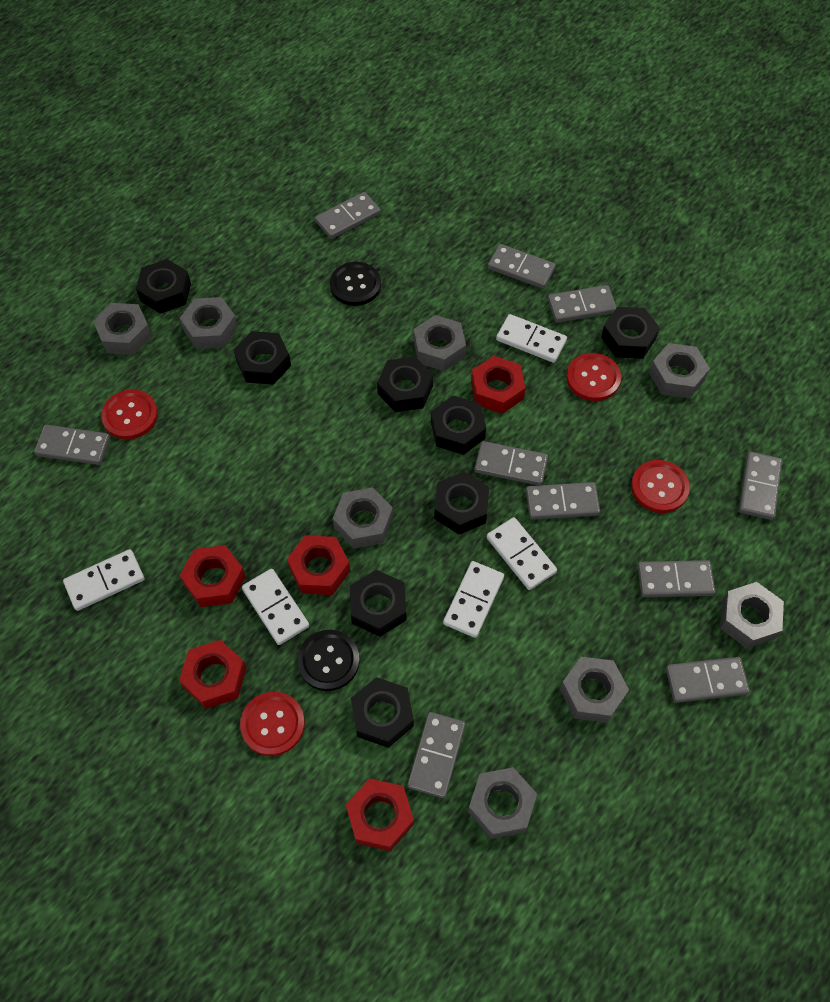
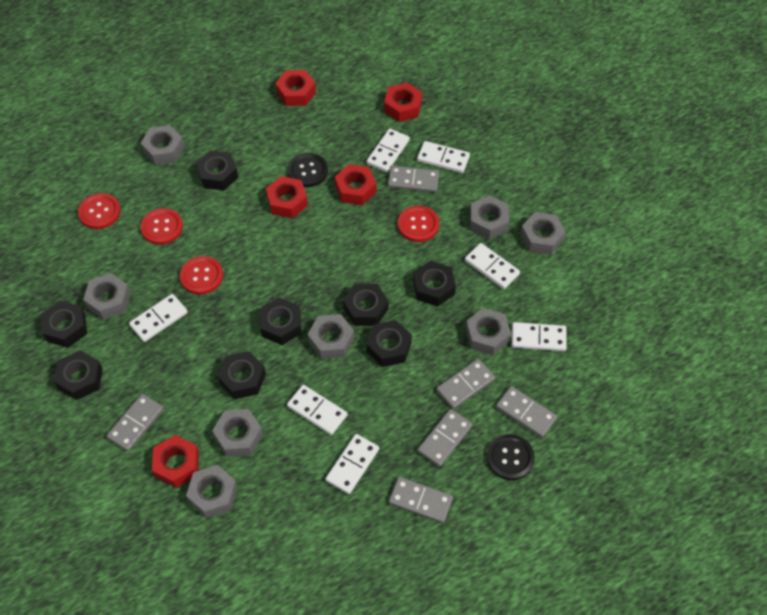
grey domino: [34,425,110,465] [315,192,381,239] [407,712,465,798] [474,441,548,485] [488,244,556,289] [526,482,600,520] [548,285,617,323] [637,560,715,597] [666,657,750,703] [739,451,782,520] = 10 -> [106,394,164,452] [388,166,439,192] [389,477,453,523] [418,409,473,467] [436,359,495,409] [496,386,557,438] = 6
white domino: [63,549,144,611] [242,569,309,645] [443,561,504,638] [487,517,557,590] [496,314,567,363] = 5 -> [129,294,188,342] [287,385,347,435] [325,434,379,494] [366,129,410,172] [417,141,470,173] [465,243,520,289] [512,322,567,351] = 7

